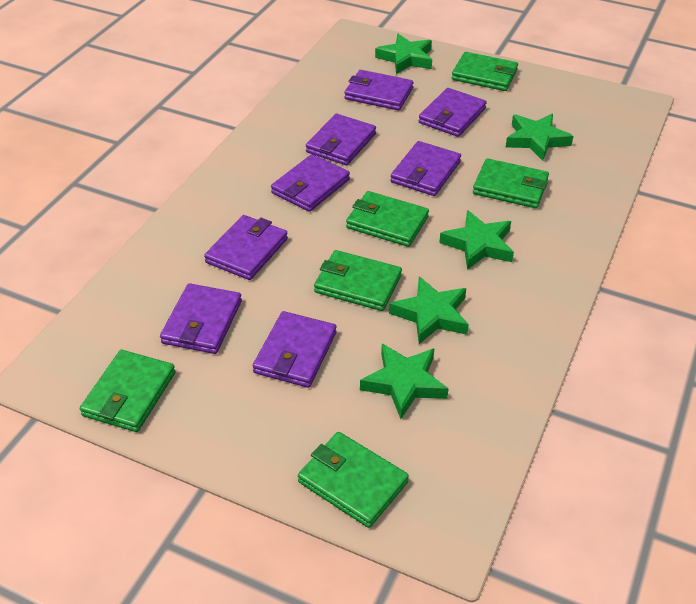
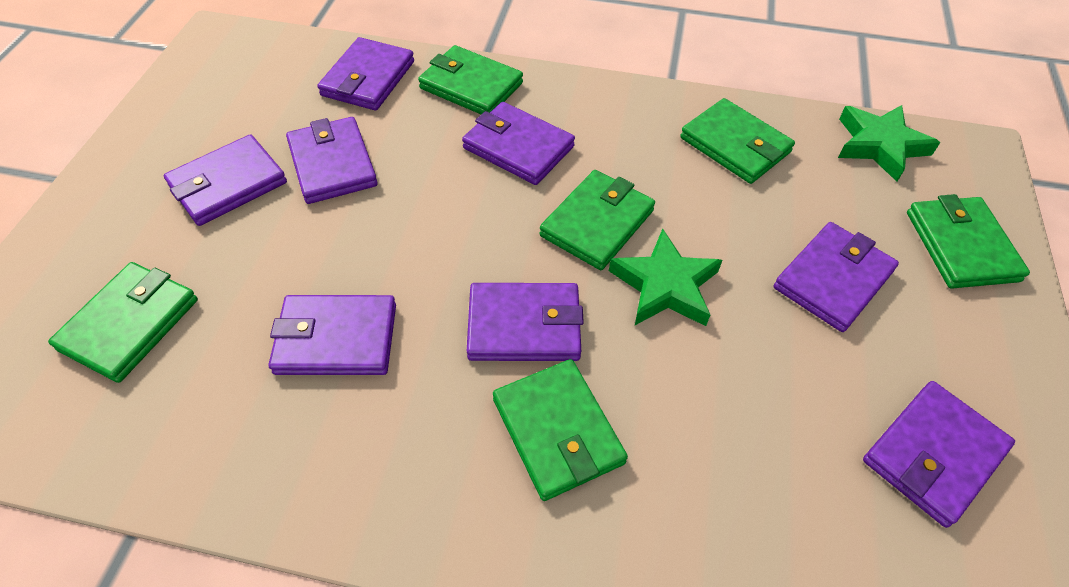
green star: [360,344,449,419] [375,34,432,74] [389,277,469,344] [439,210,514,270] [506,114,573,161] = 5 -> [609,228,723,326] [838,105,940,182] = 2

